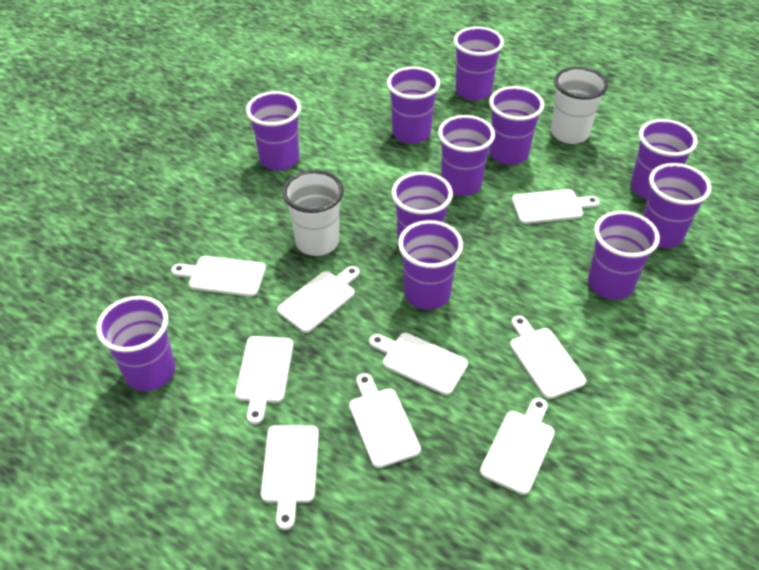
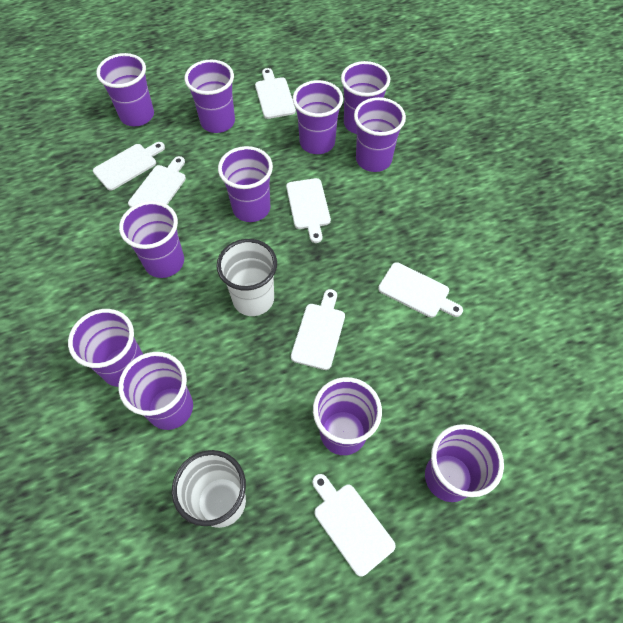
white cutting board: [171,256,266,297] [235,336,294,424] [261,425,319,530] [277,266,360,333] [349,373,421,468] [369,333,468,395] [480,398,555,495] [510,315,586,399] [512,189,600,224] = 9 -> [93,142,165,191] [128,156,186,207] [255,68,296,119] [286,178,331,243] [291,289,345,370] [312,474,396,577] [378,262,463,318] = 7

